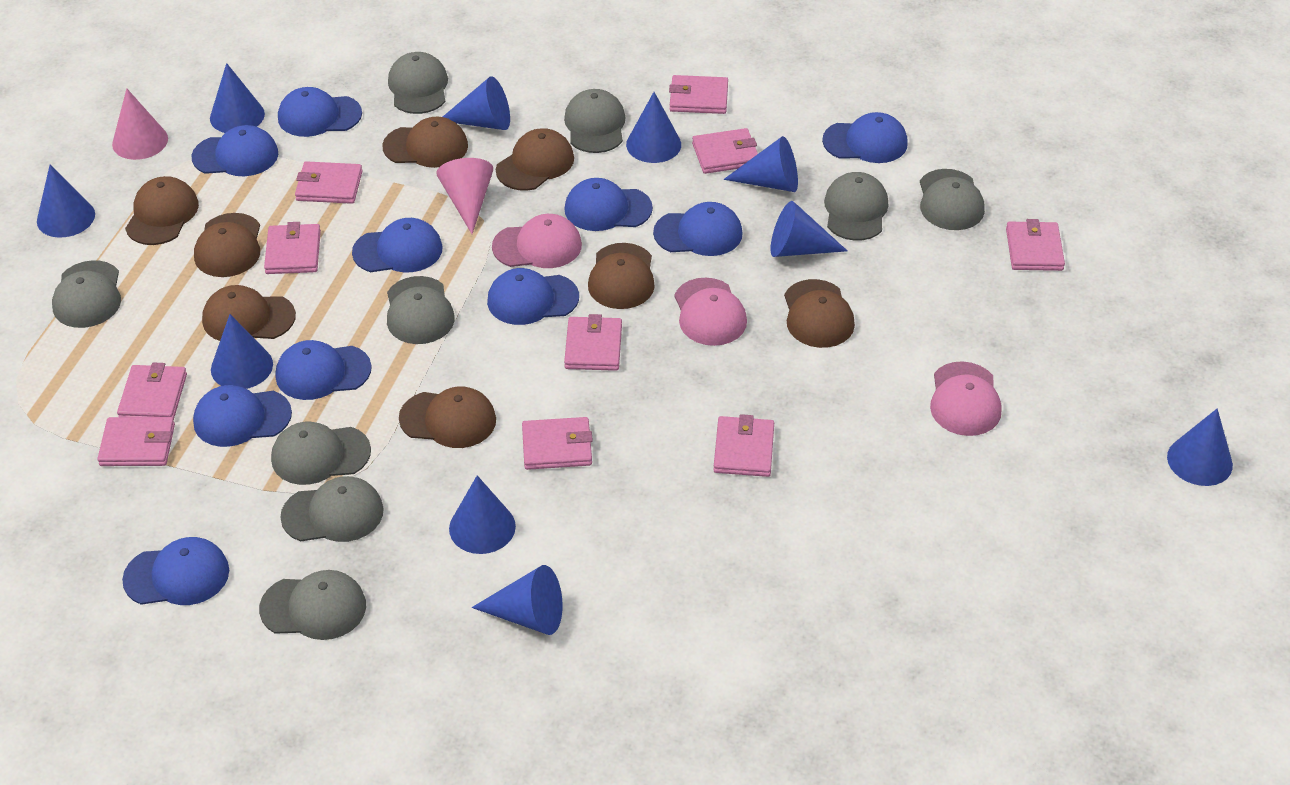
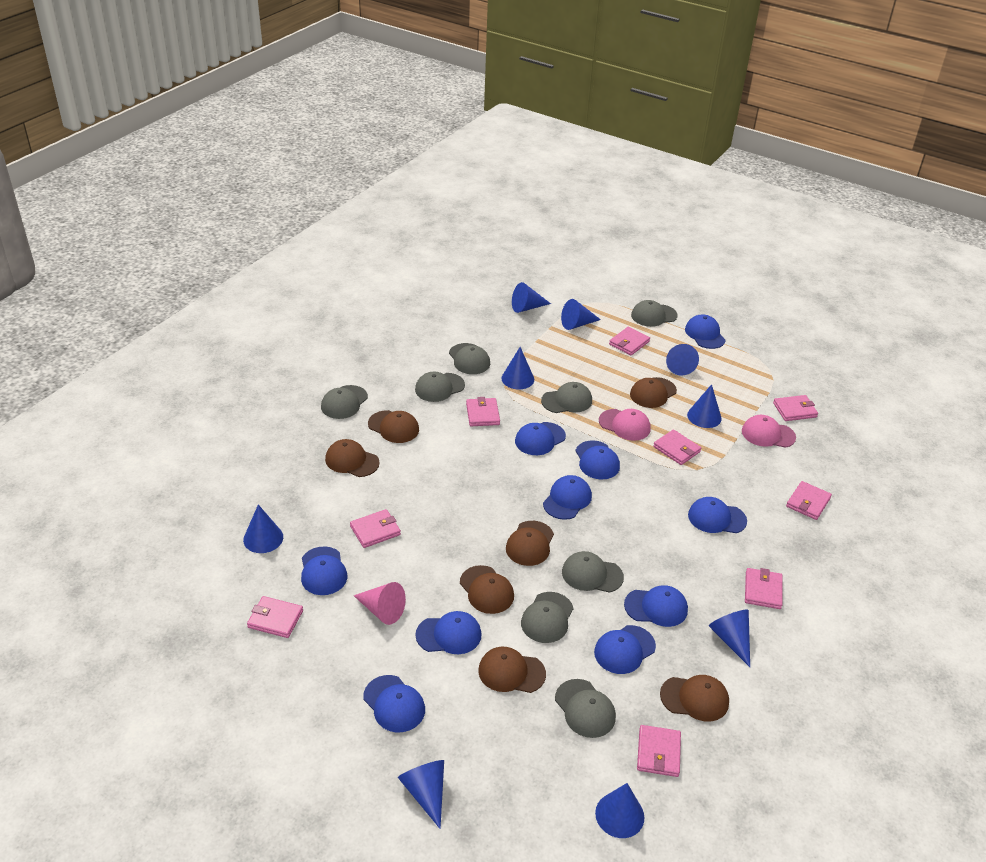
blue cone: [37,165,95,238] [210,63,265,133] [211,314,273,389] [443,76,510,130] [449,475,516,554] [472,565,562,635] [626,92,681,163] [724,136,798,192] [771,201,847,257] [1167,408,1233,486] = 10 -> [243,505,283,553] [398,760,444,829] [501,347,534,390] [512,282,551,313] [561,299,601,330] [595,783,645,838] [666,344,699,376] [687,384,722,428] [709,610,750,667] = 9
brown cap: [125,176,199,245] [194,213,260,277] [202,285,296,341] [382,117,468,168] [399,386,496,448] [496,128,574,191] [588,243,655,309] [784,279,855,348] = 8 -> [325,439,380,477] [368,410,419,443] [460,565,514,614] [478,647,546,693] [506,521,554,566] [630,377,677,408] [660,675,729,722] = 7
grey cap: [52,260,121,328] [259,570,366,640] [271,422,371,485] [280,476,384,542] [387,276,455,344] [388,52,448,114] [564,89,625,153] [824,172,888,241] [920,169,985,230] = 9 -> [321,385,368,419] [415,372,465,402] [449,343,490,374] [521,592,574,643] [541,382,592,413] [555,679,616,738] [562,551,624,593] [631,300,678,327] = 8
pink cap: [492,214,582,268] [674,278,747,346] [930,361,1001,436] = 3 -> [599,409,651,441] [742,415,796,448] = 2
pink cone: [112,88,168,160] [436,158,493,234] = 2 -> [354,582,406,625] = 1
pink wallet: [97,417,175,466] [117,362,187,419] [264,222,321,274] [295,161,362,204] [522,417,593,470] [564,314,622,371] [669,75,728,114] [692,128,758,174] [713,414,774,477] [1006,219,1065,271] = 10 -> [247,596,303,638] [350,509,401,548] [466,397,500,426] [609,327,650,355] [637,725,681,777] [653,429,701,465] [745,568,782,609] [773,395,818,421] [786,481,832,520] = 9

